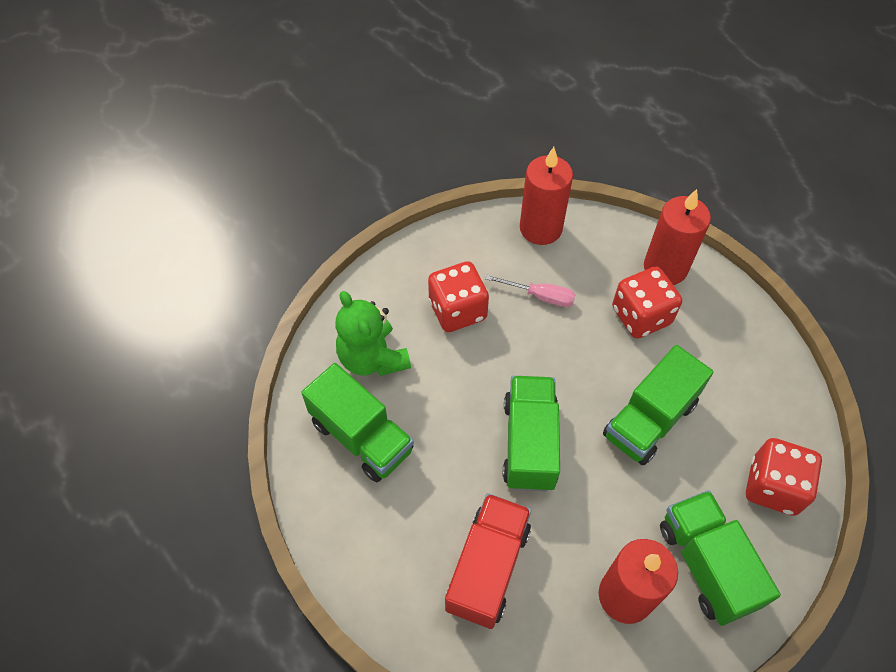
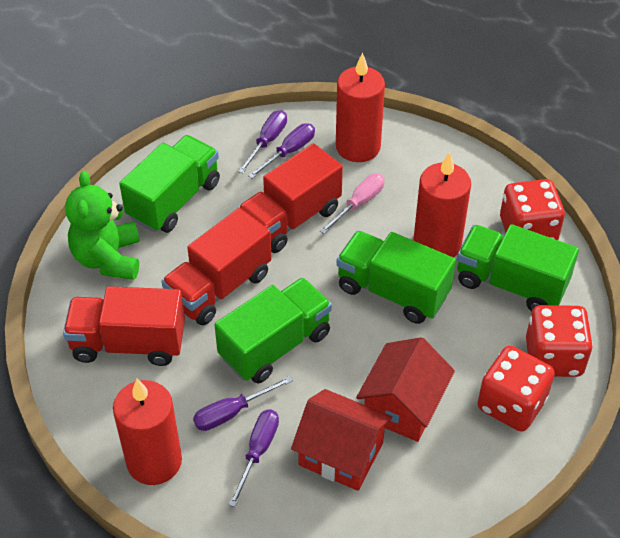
purple screwdriver: none = 0 -> [193,376,293,431] [229,409,279,507] [238,110,287,173] [248,123,315,178] = 4
red house: none = 0 -> [291,389,392,491] [356,337,455,442] = 2
red truck: [445,493,531,629] = 1 -> [63,286,185,366] [161,208,272,325] [238,144,343,253] = 3

